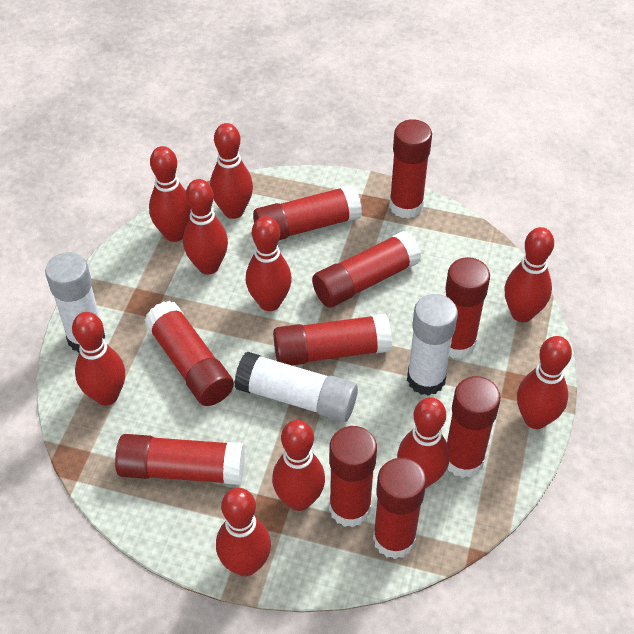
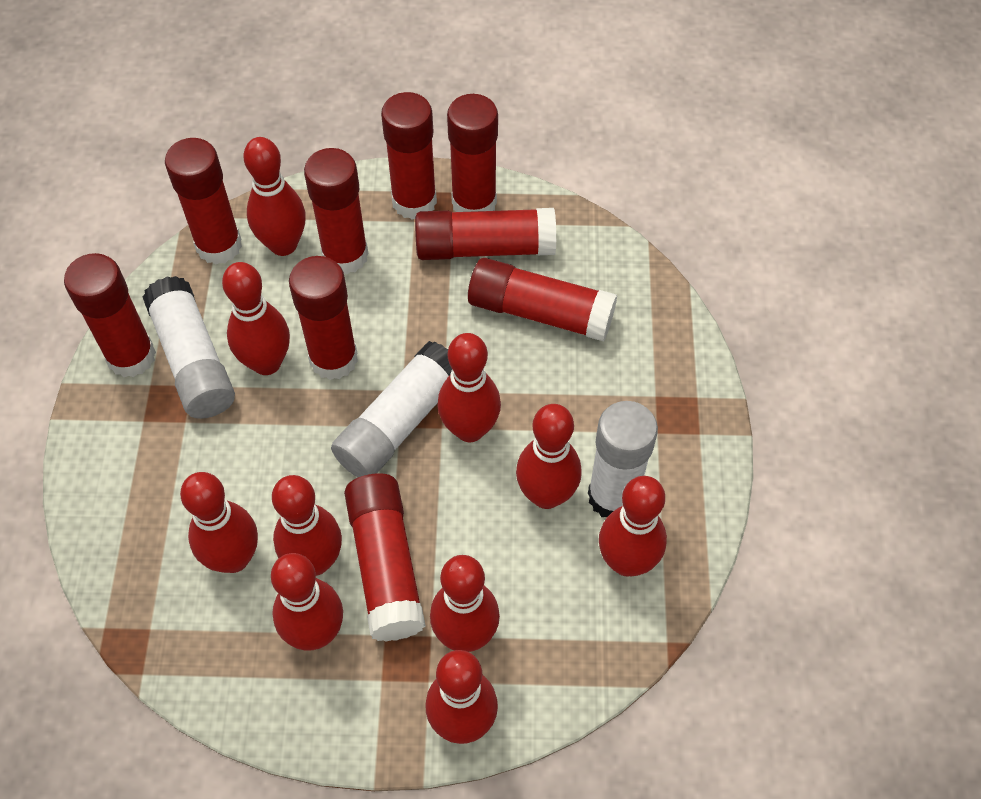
red glue stick: [115,434,245,485] [145,301,234,406] [253,185,362,240] [273,313,392,365] [312,231,421,308] [329,426,377,528] [373,458,426,559] [389,119,432,219] [445,257,490,359] [447,376,501,478] = 10 -> [64,253,156,377] [165,138,242,264] [289,256,358,380] [304,148,369,275] [344,473,426,642] [381,92,437,220] [415,208,556,260] [447,94,498,212] [468,258,617,342] = 9

